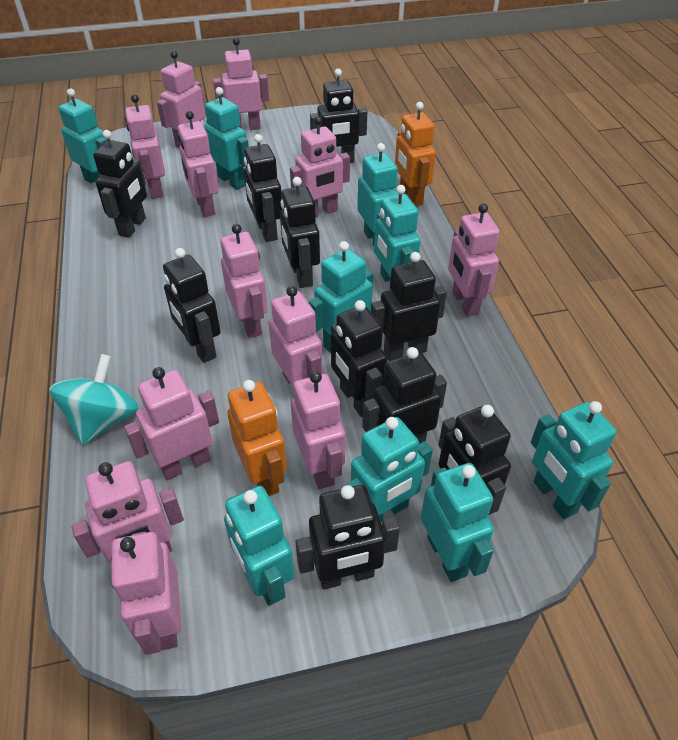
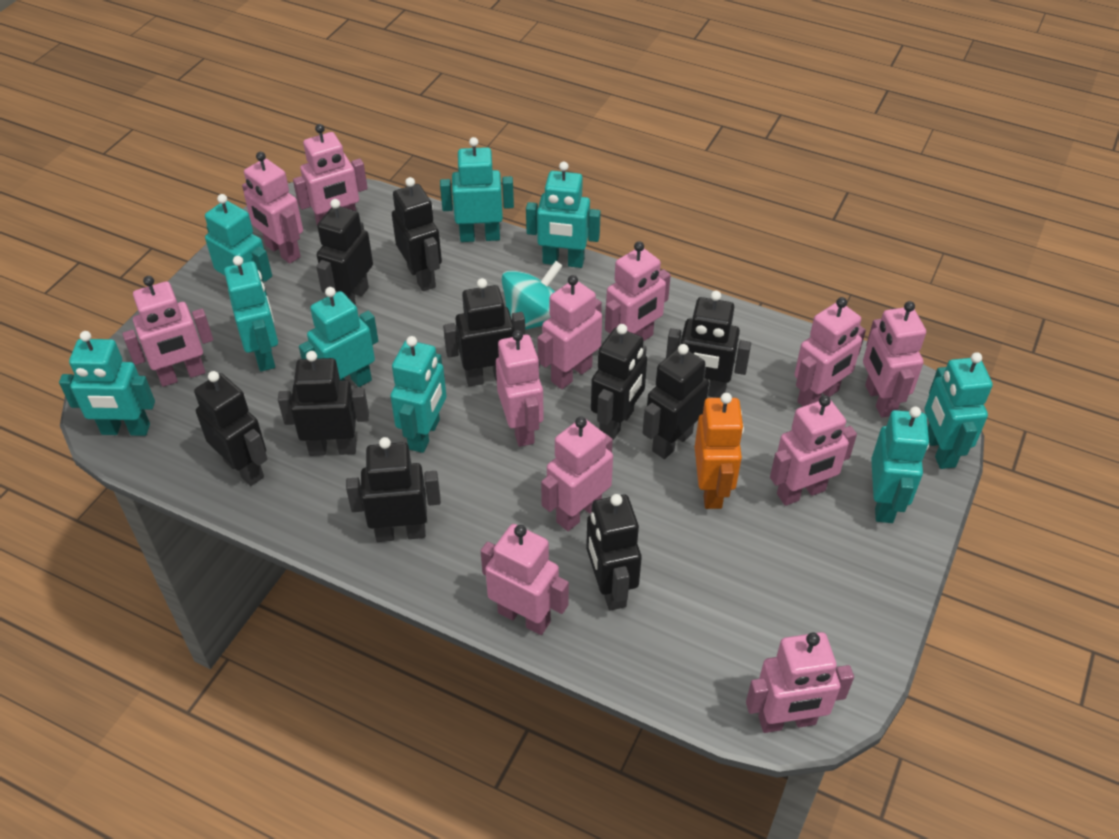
orange robot: [227,380,287,496] [395,102,436,206] = 2 -> [695,393,744,509] = 1

